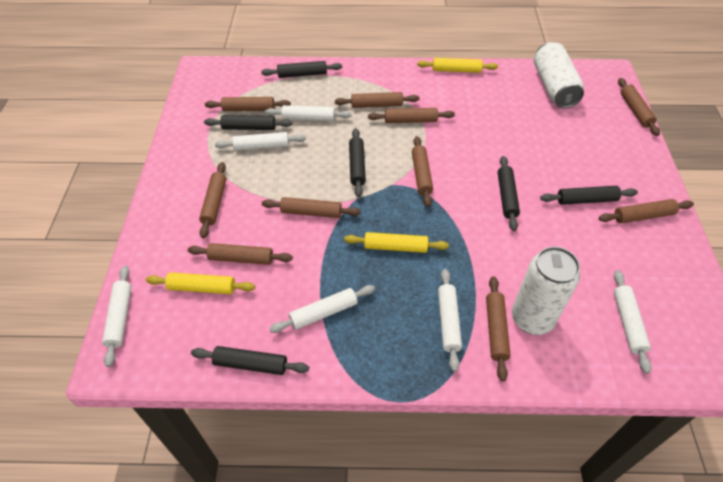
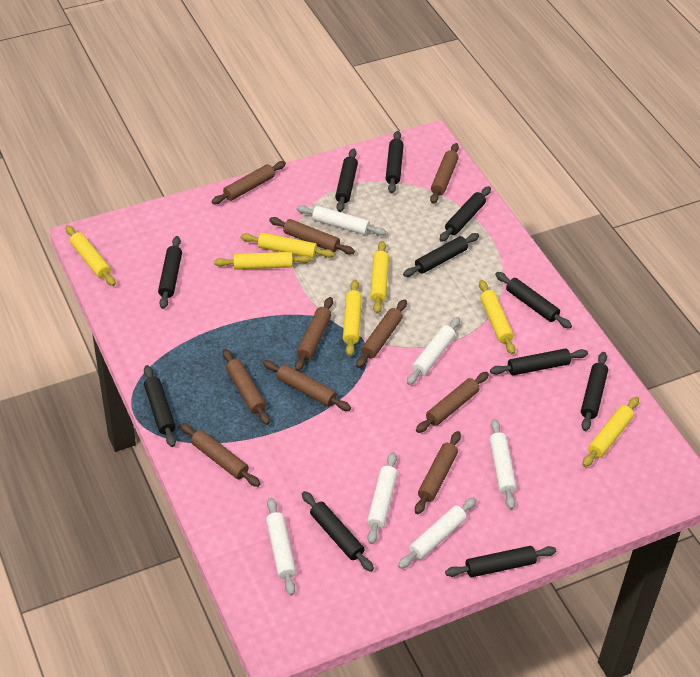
black rolling pin: [191,346,309,375] [204,115,292,130] [261,61,342,78] [349,128,366,197] [498,156,520,231] [540,186,638,205] = 6 -> [144,365,176,447] [158,236,182,309] [302,491,374,572] [335,148,358,212] [386,131,404,193] [403,233,479,277] [439,186,491,242] [445,546,556,577] [490,348,588,375] [495,272,572,329] [581,352,608,431] = 11
white can: [512,247,580,335] [534,42,584,108] = 2 -> none = 0
yellow rolling pin: [146,272,255,294] [344,232,449,253] [417,58,498,73] = 3 -> [66,225,116,286] [214,252,312,270] [241,233,335,258] [343,280,362,356] [370,241,389,314] [479,280,515,355] [582,397,639,467] = 7

